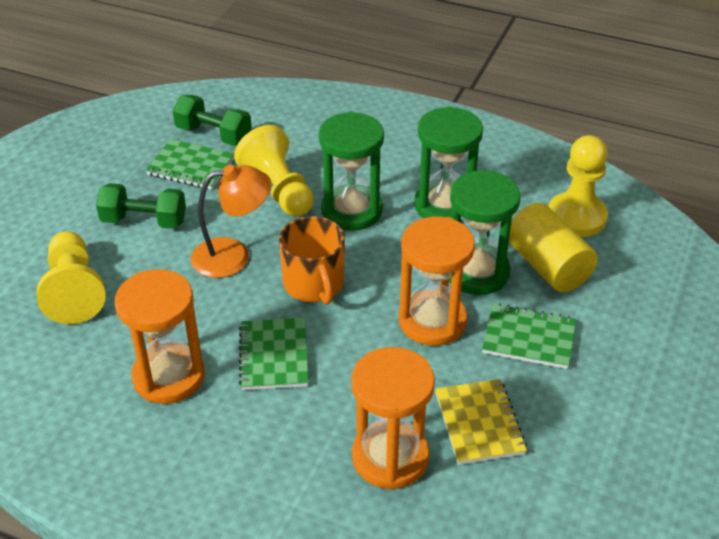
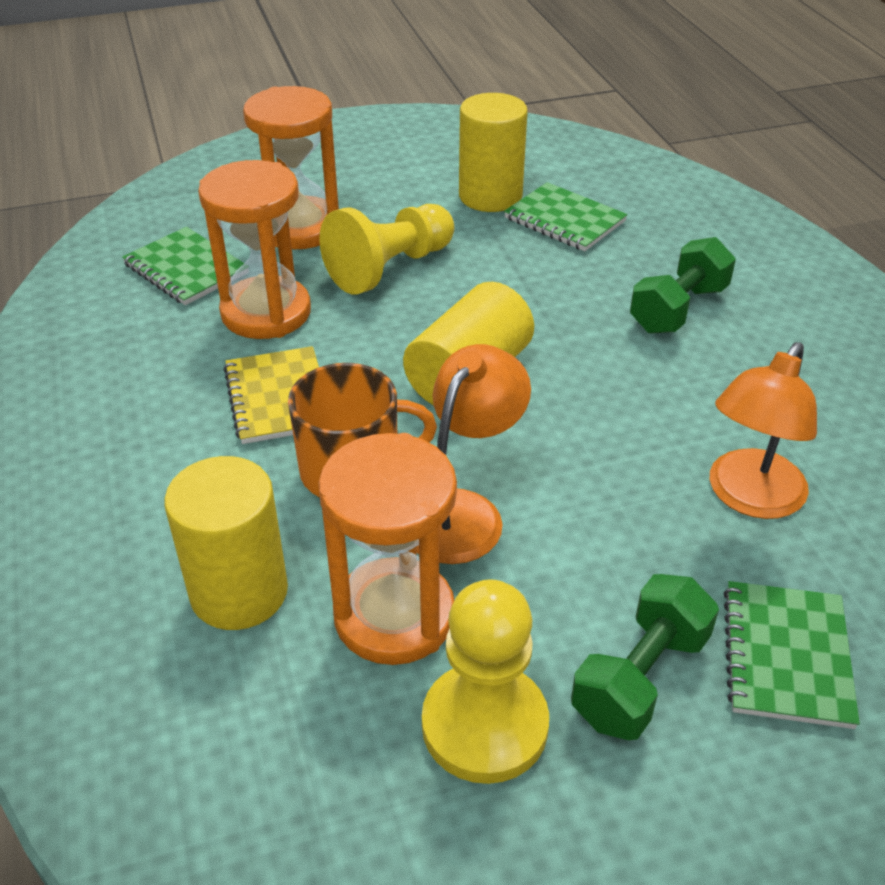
green hourglass: [319,112,384,231] [414,106,483,223] [449,170,521,295] = 3 -> none = 0
orange lamp: [191,164,272,278] = 1 -> [416,344,531,564] [710,342,817,519] = 2
yellow cylinder: [509,203,598,292] = 1 -> [164,456,288,630] [403,282,534,405] [459,93,528,212] = 3
yellow pawn: [37,231,106,324] [234,125,314,217] [549,135,608,237] = 3 -> [319,204,454,294] [422,579,549,784] = 2

